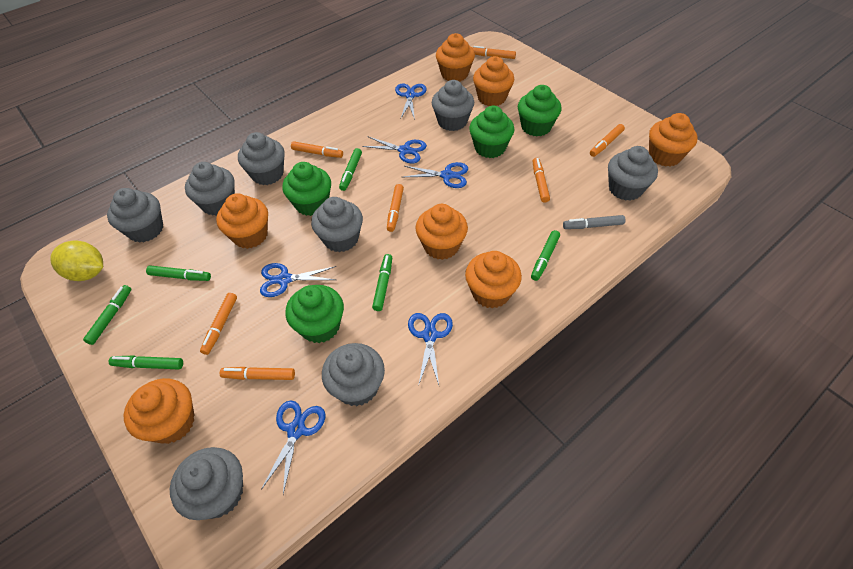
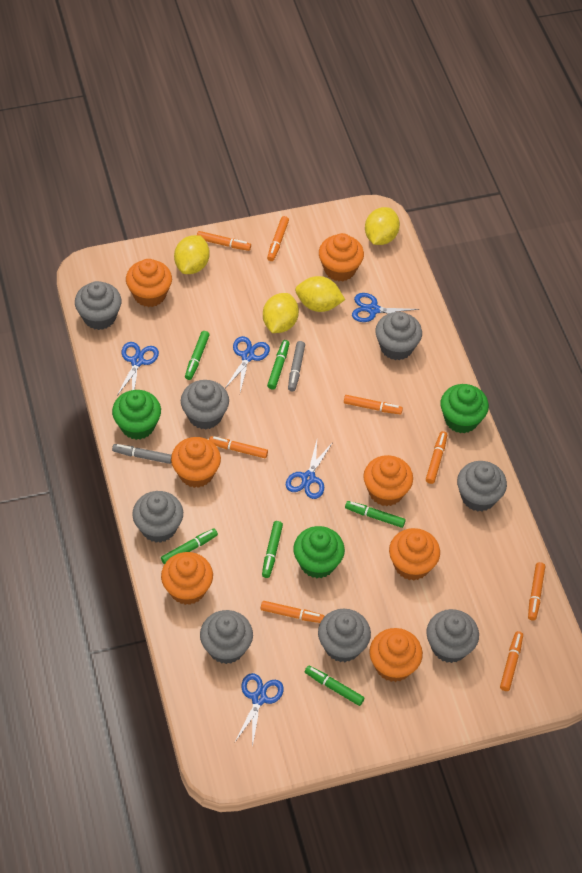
blue scissors: [260,263,336,297] [261,401,325,494] [362,137,427,163] [395,84,427,120] [404,162,468,188] [408,313,453,386] = 6 -> [117,342,159,396] [225,336,270,392] [235,673,284,748] [286,441,333,499] [352,293,419,322] = 5
green cupcake: [282,162,331,216] [285,285,344,343] [469,106,515,158] [518,85,562,137] = 4 -> [112,390,161,440] [293,526,345,578] [441,384,489,433] = 3
grey marker: [563,215,625,229] = 1 -> [112,444,171,464] [288,341,305,392] = 2
orange marker: [200,293,237,355] [220,367,295,380] [291,141,343,158] [387,184,404,232] [472,46,516,59] [533,158,550,203] [590,124,625,157] = 7 -> [197,231,251,251] [209,436,268,458] [261,601,325,623] [267,216,289,261] [344,395,403,414] [426,431,447,484] [500,631,523,691] [528,562,545,621] = 8
yellow lemon: [50,240,103,281] = 1 -> [174,235,210,274] [263,293,299,333] [295,276,345,312] [365,207,400,245] = 4

